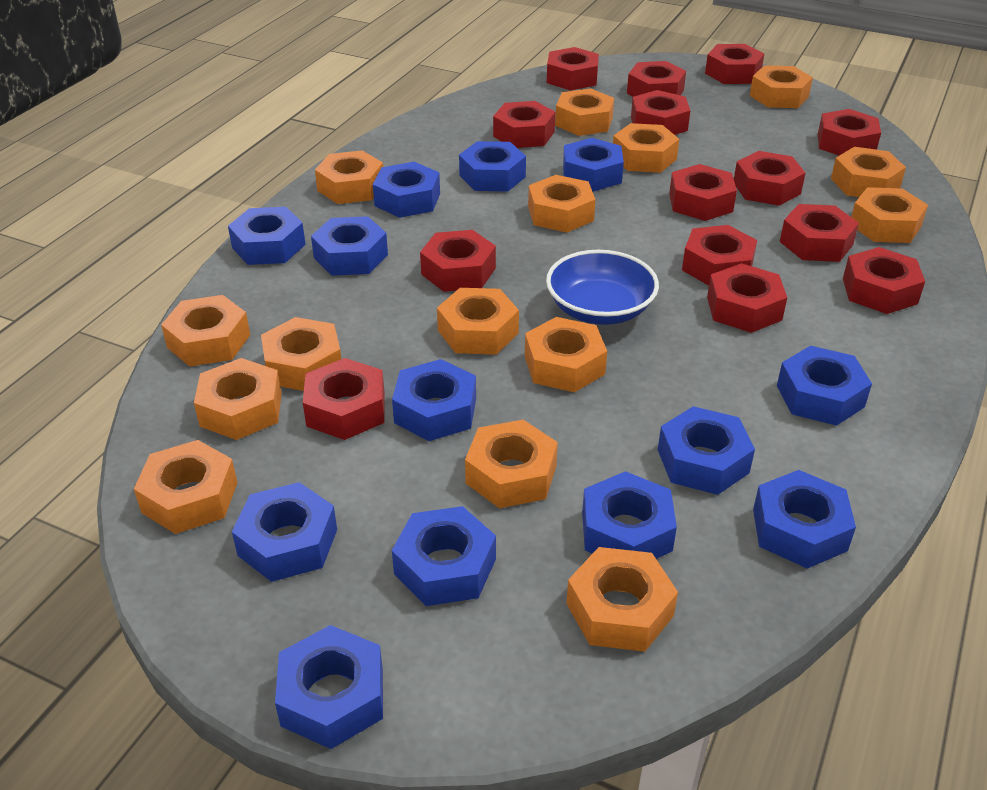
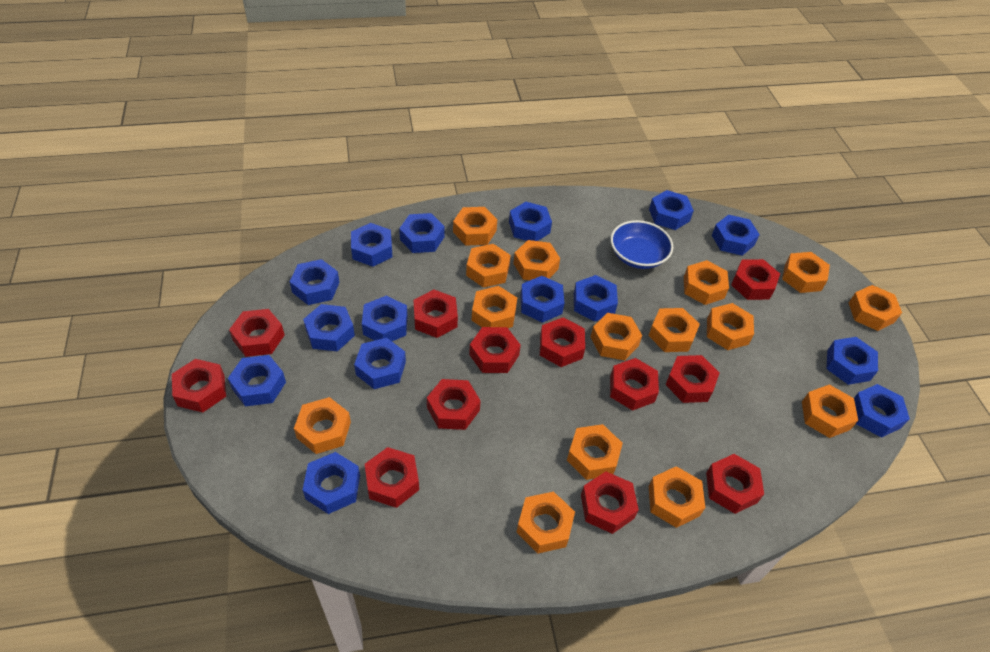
blue nut: [228,207,306,265] [232,482,337,582] [275,625,383,749] [311,216,388,276] [373,162,440,218] [392,359,476,441] [392,506,496,606] [459,141,526,192] [563,138,624,191] [582,471,677,559] [658,406,755,495] [753,470,856,569] [777,346,872,426] = 13 -> [228,355,286,406] [290,259,339,305] [303,304,355,352] [303,452,360,514] [351,223,392,267] [354,338,406,389] [362,296,408,341] [399,213,444,253] [509,202,552,241] [521,276,564,323] [574,275,618,322] [649,190,694,230] [712,214,760,256] [827,337,878,385] [854,384,910,438] = 15
red nut: [303,358,385,440] [420,230,496,292] [493,101,555,148] [547,47,599,91] [627,61,686,97] [631,90,690,135] [669,164,737,221] [682,225,757,286] [705,44,764,84] [707,263,787,333] [734,151,805,206] [780,204,859,262] [818,109,881,155] [843,247,925,314] = 14 -> [172,359,226,413] [229,309,285,357] [365,447,419,508] [413,290,458,338] [427,379,481,430] [469,327,521,373] [540,317,585,367] [581,472,639,534] [610,358,659,411] [666,355,719,403] [706,454,764,514] [731,259,780,300] = 12

